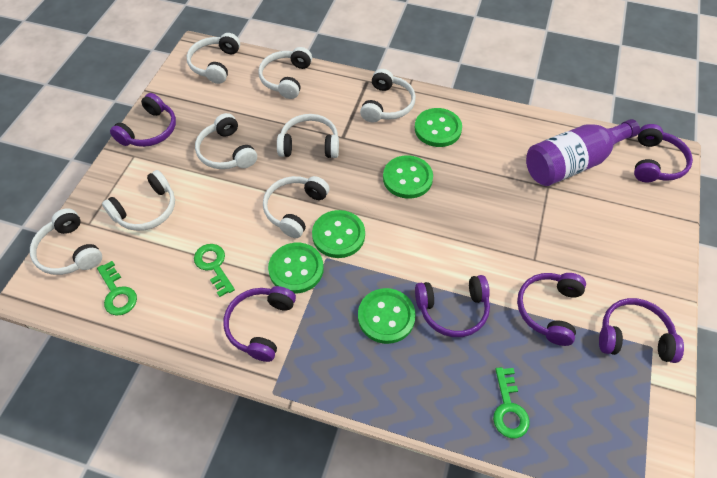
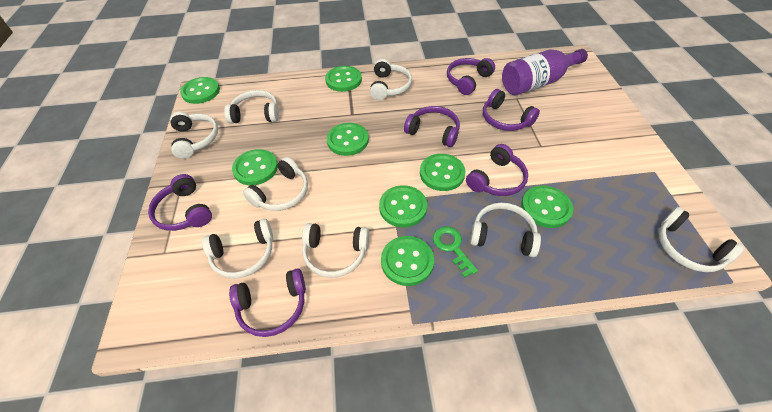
green button: [268,243,324,294] [312,210,365,258] [358,288,416,344] [383,155,433,199] [415,108,462,147] = 5 -> [180,77,220,104] [232,149,278,185] [325,66,362,92] [327,123,369,156] [379,185,427,227] [381,236,434,286] [420,154,466,191] [521,186,573,228] = 8
green key: [97,261,137,316] [194,244,235,297] [493,367,530,438] = 3 -> [433,226,478,278] = 1

